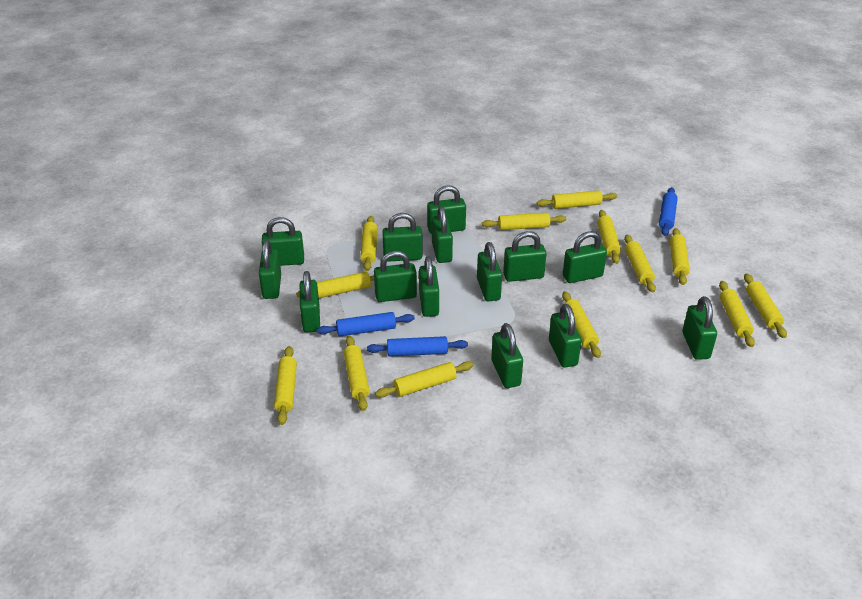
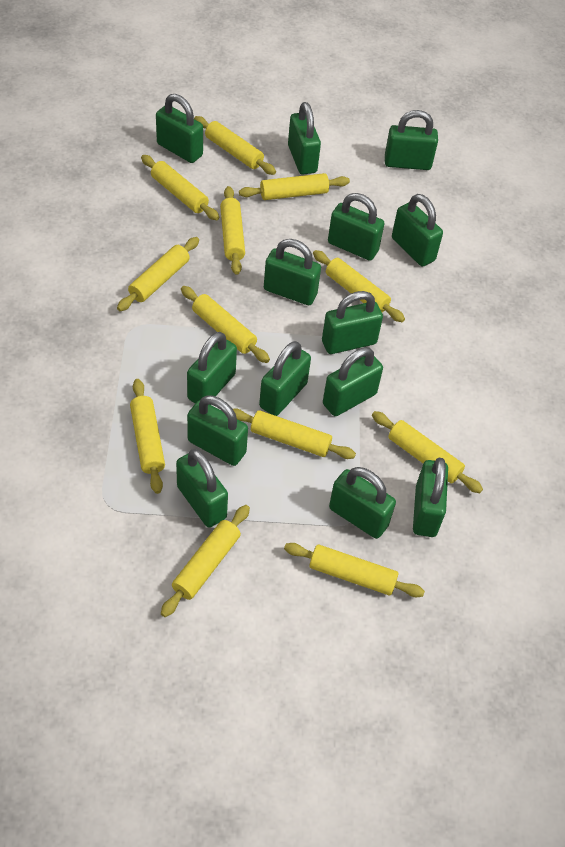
blue rolling pin: [317,312,415,336] [367,336,468,357] [659,187,678,236] = 3 -> none = 0
yellow rolling pin: [274,346,297,425] [296,272,374,298] [344,336,370,411] [360,216,378,271] [375,361,473,398] [482,212,566,230] [537,190,617,209] [562,291,601,358] [597,210,621,264] [624,235,656,293] [670,228,690,285] [719,281,755,347] [744,273,787,338] = 13 -> [117,237,199,311] [130,379,165,494] [141,155,219,220] [161,505,250,617] [181,286,270,363] [194,116,276,175] [220,186,245,275] [233,408,356,459] [239,173,350,200] [284,543,425,597] [313,250,405,322] [372,411,483,493] = 12

